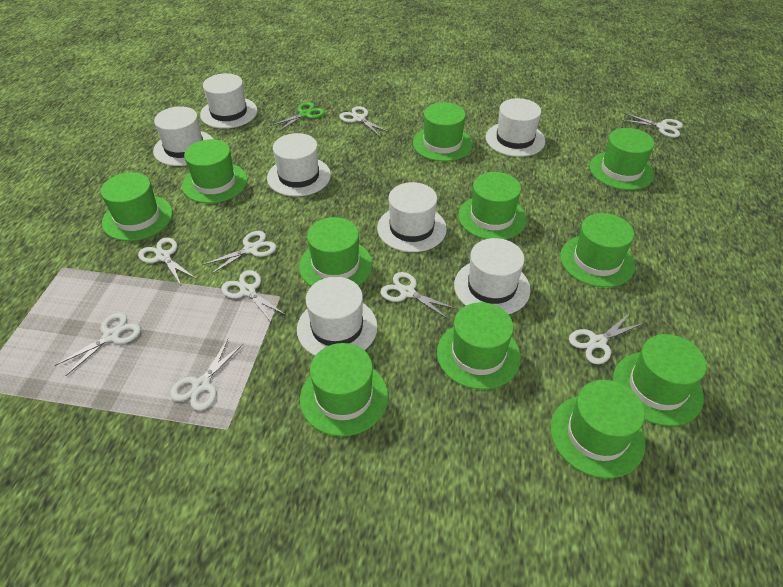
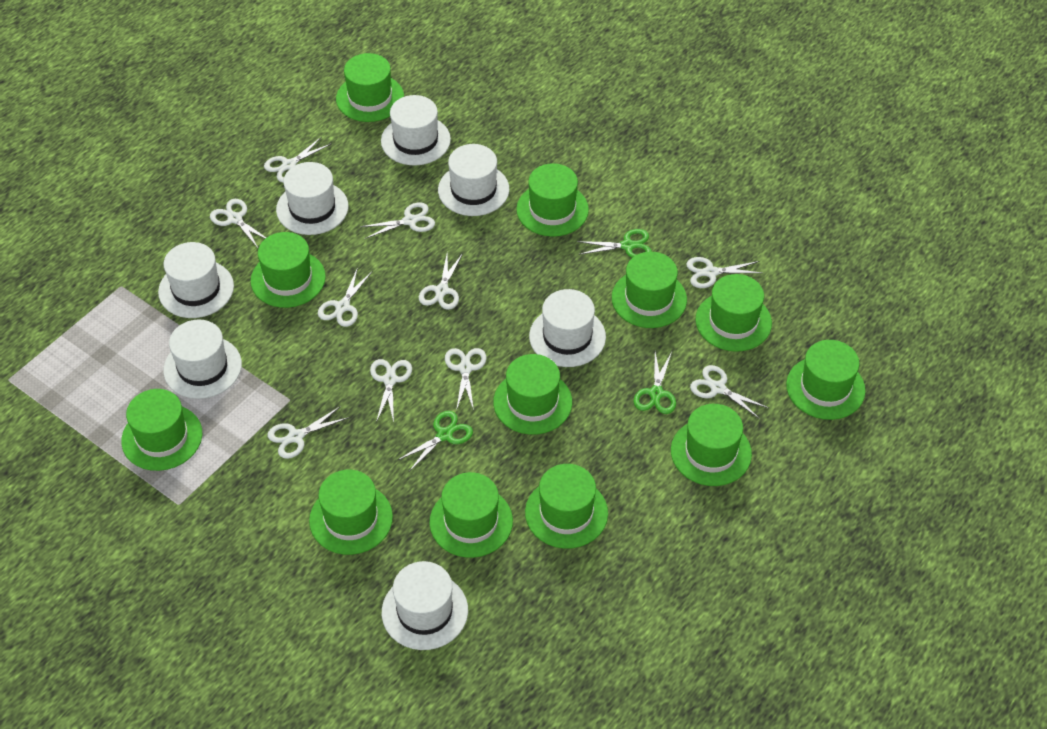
green hat: [101,172,173,241] [182,139,248,203] [299,217,373,286] [300,343,388,436] [413,102,473,162] [437,302,521,390] [458,172,527,239] [551,380,646,478] [560,213,635,287] [590,128,654,190] [613,334,707,426] = 11 -> [121,389,202,471] [251,232,326,308] [309,470,393,555] [336,53,404,122] [429,472,513,558] [493,354,572,435] [516,163,589,237] [525,464,608,549] [612,252,687,328] [671,404,752,486] [695,274,772,352] [786,340,865,420] = 12
green scissors: [270,102,325,132] = 1 -> [398,411,473,472] [577,229,652,258] [634,352,676,414] = 3
white scissors: [54,312,141,376] [138,237,196,285] [170,339,243,411] [202,231,276,275] [221,270,286,322] [339,106,390,136] [380,272,457,320] [569,312,644,364] [622,113,683,137] = 9 -> [210,199,266,248] [264,136,331,183] [268,406,348,459] [318,267,372,327] [360,202,435,239] [370,359,412,423] [419,253,463,310] [445,348,486,411] [686,257,762,288] [690,365,769,419] = 10

